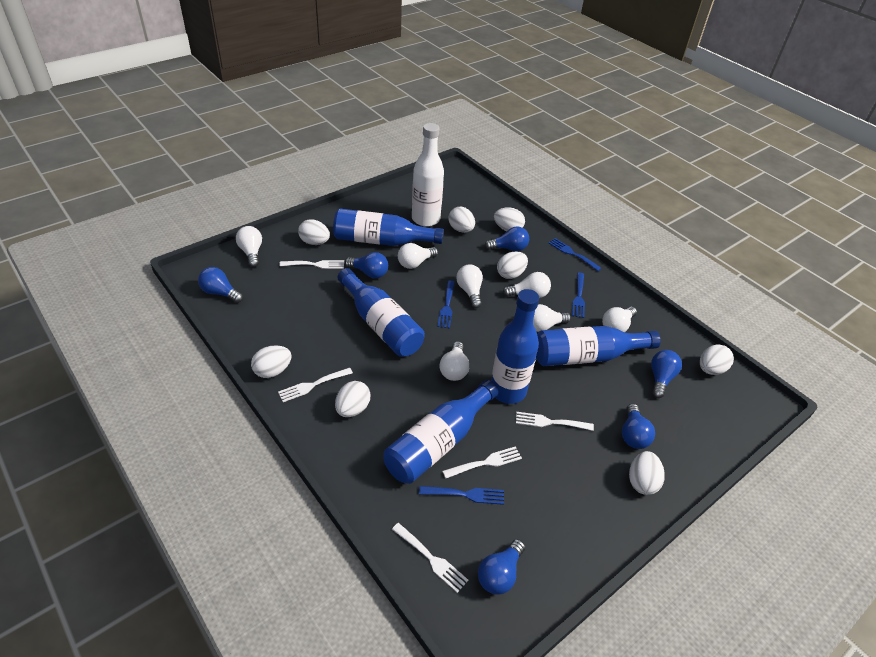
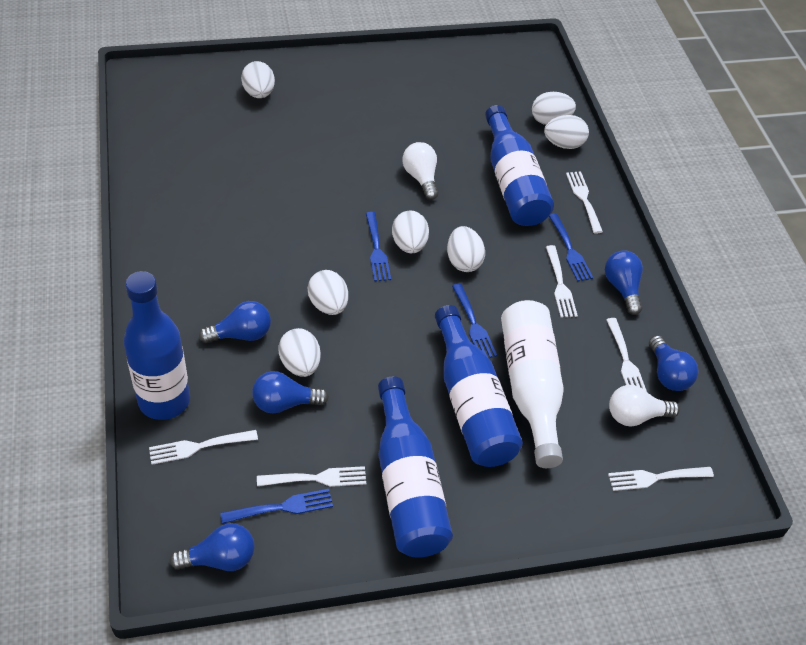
blue bottle: [333,209,444,246] [337,268,425,357] [384,380,499,484] [491,289,539,404] [536,326,661,366] = 5 -> [123,271,190,420] [378,376,453,558] [435,305,523,467] [485,105,554,226] = 4
blue light bulb: [198,267,243,303] [345,252,388,278] [478,539,525,595] [485,226,529,251] [622,404,655,449] [651,350,682,398] = 6 -> [170,523,255,571] [199,301,271,343] [252,371,329,413] [605,250,643,315] [649,335,699,391] = 5
white egg: [251,345,292,378] [298,219,330,245] [335,381,370,417] [448,207,475,233] [494,208,525,231] [497,251,528,279] [629,451,665,495] [700,344,734,375] = 8 -> [241,61,275,98] [278,328,321,377] [308,270,348,315] [392,211,429,253] [447,226,485,272] [532,92,576,125] [544,115,589,149] = 7
white fork: [278,368,353,402] [279,260,344,269] [392,523,468,593] [442,446,522,479] [516,412,594,431] = 5 -> [149,430,258,465] [257,466,366,487] [546,245,578,318] [566,171,603,234] [606,318,647,392] [608,467,714,491] = 6
white light bulb: [236,226,262,267] [398,243,438,269] [440,341,470,381] [456,264,483,308] [503,272,551,298] [533,304,571,332] [602,307,637,332] = 7 -> [402,142,438,200] [609,385,680,426] = 2

